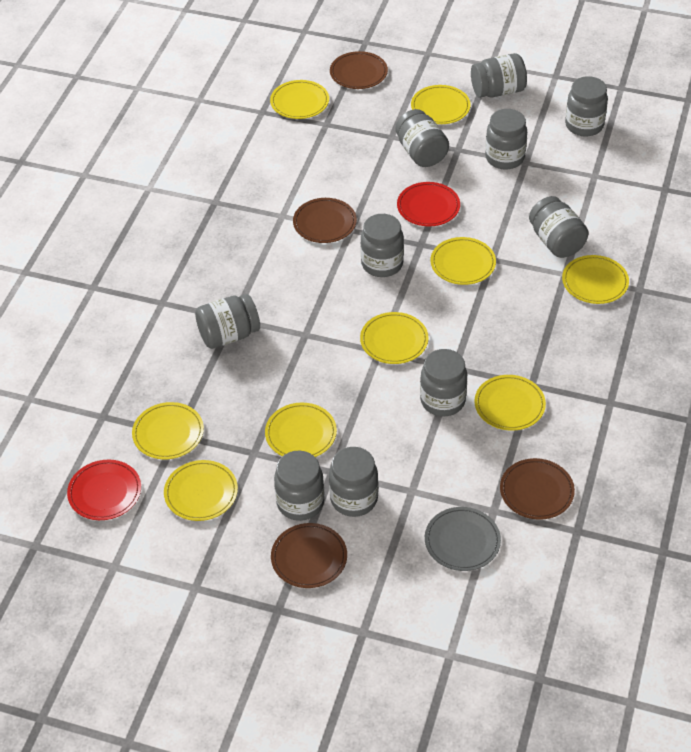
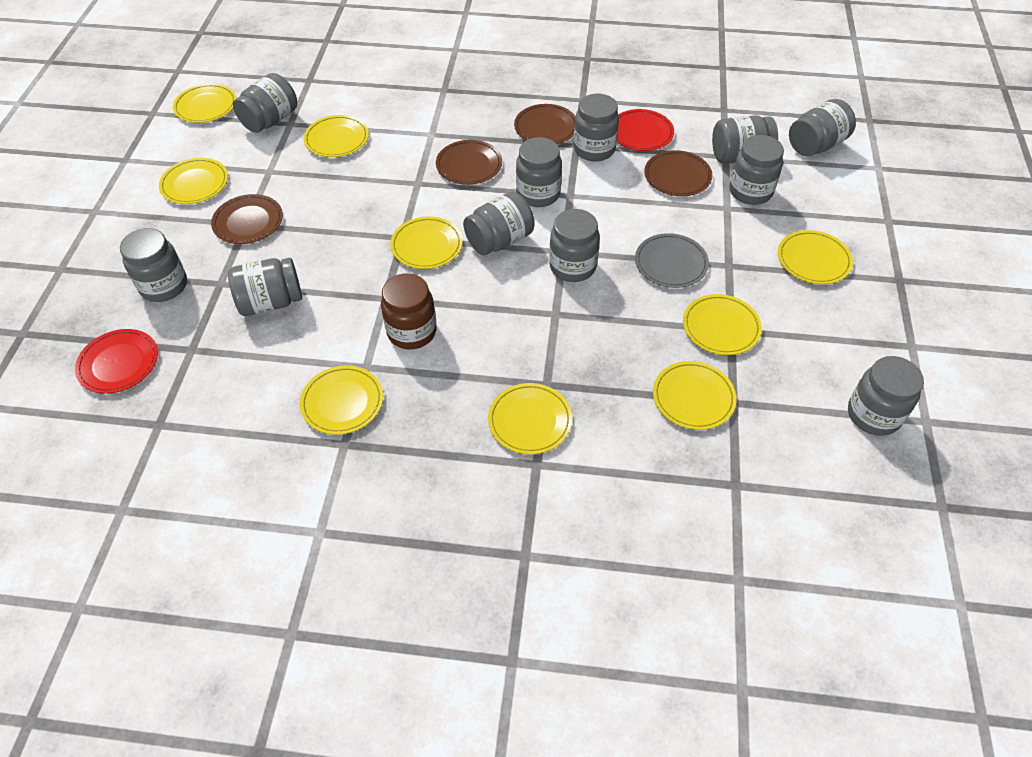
brown jar: none = 0 -> [381,273,437,349] = 1
grey jar: [195,294,260,349] [274,450,324,521] [329,447,378,517] [361,214,404,277] [395,109,449,167] [420,349,467,417] [471,53,527,98] [485,109,527,170] [529,196,589,258] [565,76,608,136] = 10 -> [120,228,187,302] [228,258,302,316] [233,73,297,133] [463,192,534,255] [516,137,562,207] [549,209,600,282] [574,94,619,162] [712,115,778,164] [730,135,784,205] [789,99,856,156] [848,356,924,436] = 11

